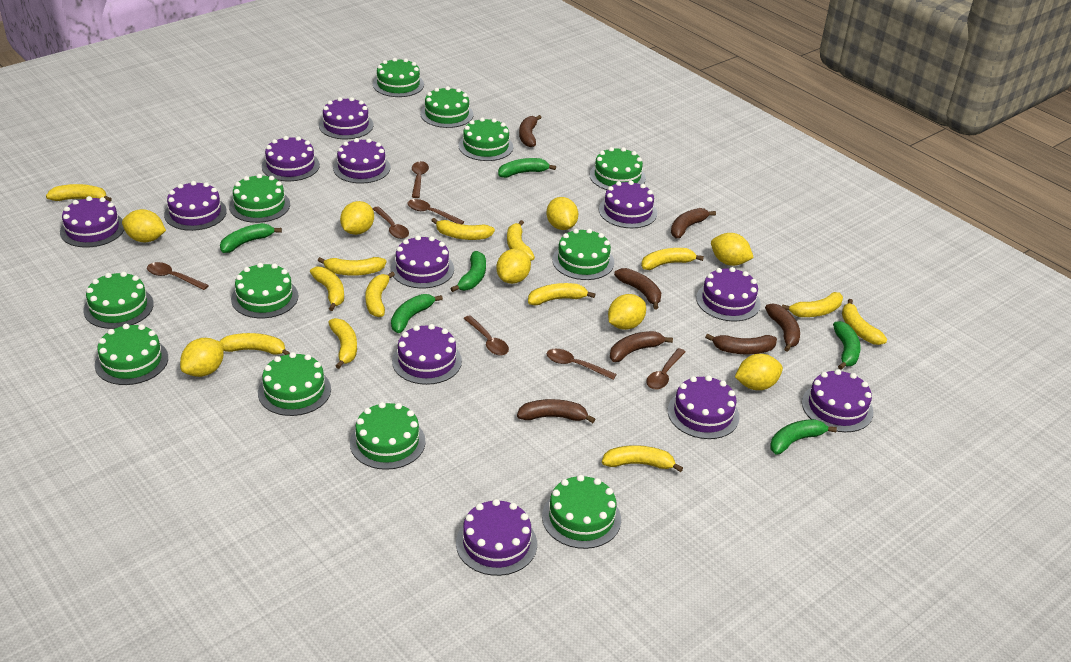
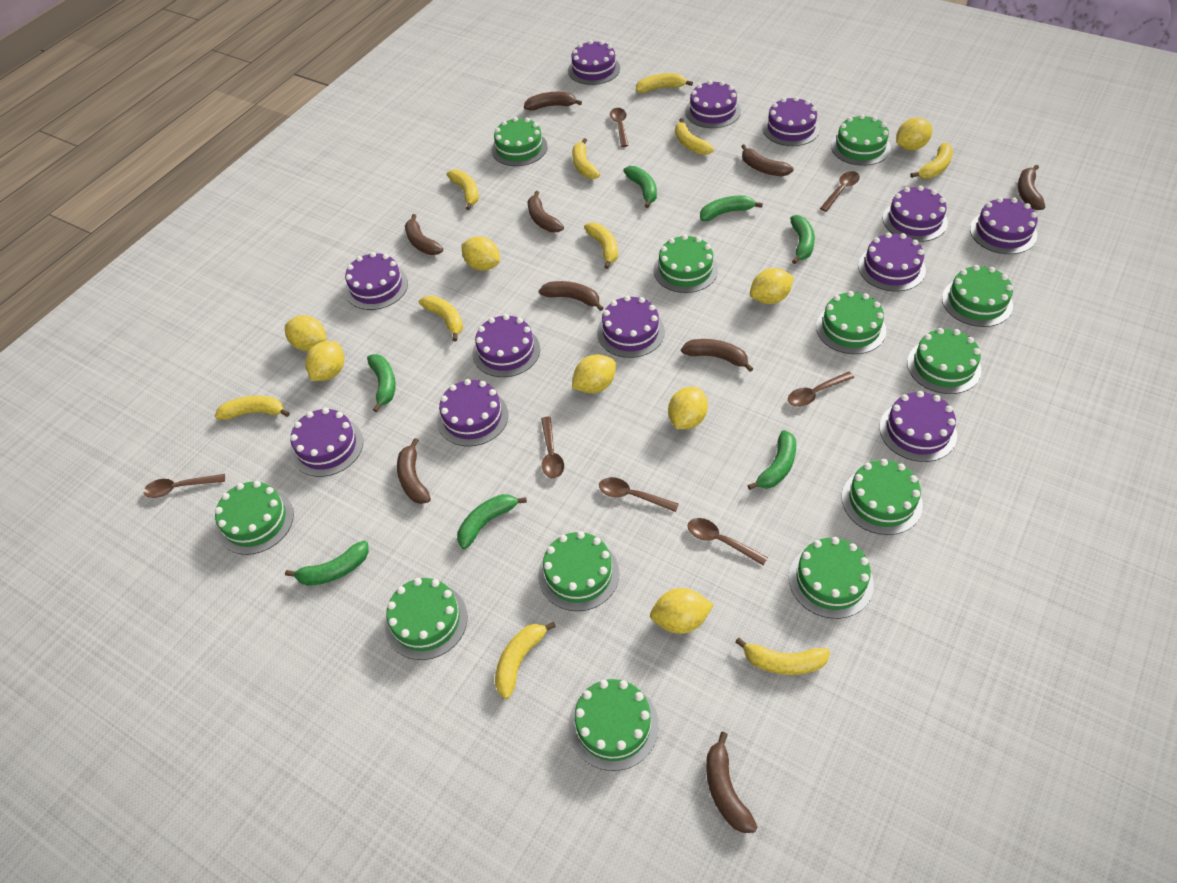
brown banana: [517,399,595,423] [519,115,542,147] [610,331,673,362] [614,268,661,309] [671,208,716,238] [705,334,777,355] [765,303,800,352] = 7 -> [397,438,431,504] [405,214,443,255] [524,92,582,111] [527,191,564,232] [539,281,603,311] [681,339,753,372] [706,732,757,833] [741,144,794,177] [1018,165,1045,210] = 9
green banana: [220,223,282,253] [391,294,443,333] [450,251,486,292] [498,158,556,178] [770,419,837,455] [833,321,861,370] = 6 -> [285,541,369,586] [367,354,396,412] [457,494,527,549] [623,166,657,208] [700,196,763,221] [748,430,796,490] [790,215,815,264] = 7
yellow banana: [46,184,112,202] [220,333,290,355] [310,267,344,311] [318,257,386,276] [328,318,357,369] [365,272,395,317] [431,218,495,240] [507,220,535,261] [528,283,596,306] [602,445,683,472] [641,248,704,270] [782,292,843,317] [842,299,887,345] = 13 -> [215,395,290,420] [419,296,463,341] [447,170,479,210] [495,622,556,699] [572,138,600,179] [584,223,618,269] [636,73,693,93] [675,118,714,155] [735,637,830,675] [911,143,953,179] = 10

